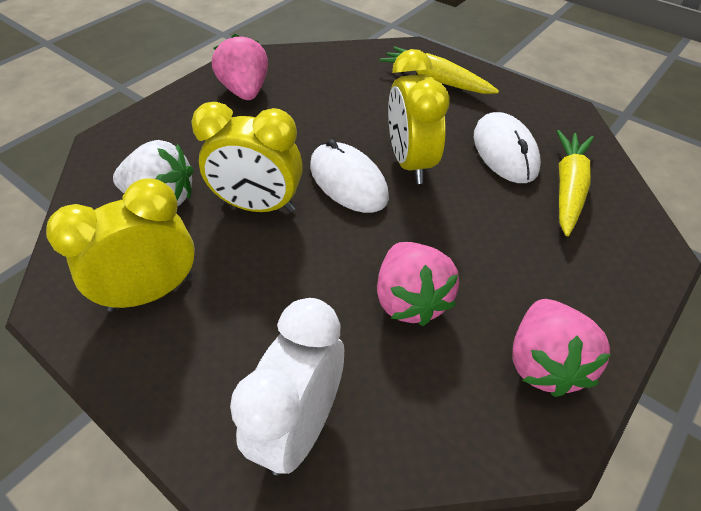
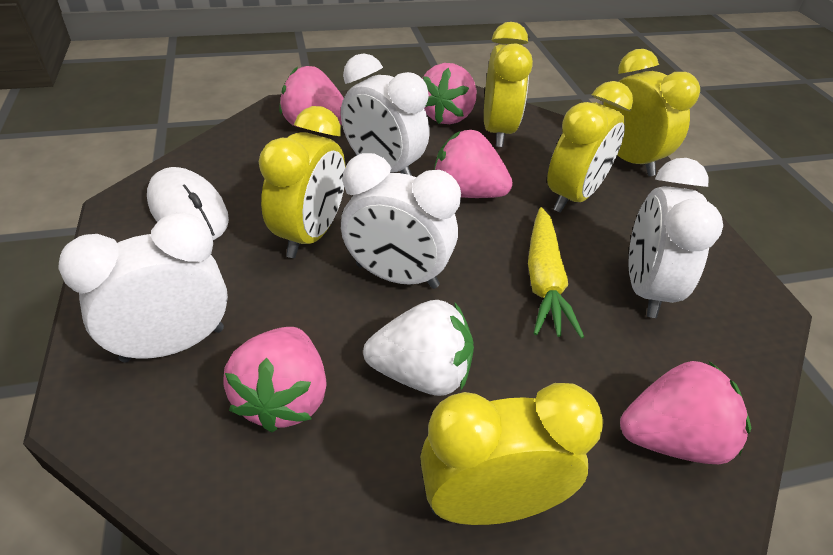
pink strawberry: [212,34,268,100] [377,242,459,326] [512,299,611,397] = 3 -> [223,327,327,433] [279,66,344,128] [422,63,477,124] [434,130,513,198] [620,360,751,464] = 5
white clock: [230,298,344,476] = 1 -> [58,212,228,362] [341,53,429,176] [341,153,461,289] [628,158,723,318] = 4
white mouse: [310,139,389,213] [474,112,541,183] = 2 -> [147,167,229,240] = 1
yellow carrot: [380,46,499,94] [557,130,594,236] = 2 -> [528,207,584,339] = 1
yellow clock: [46,179,195,312] [191,102,303,212] [388,49,449,184] = 3 -> [259,106,345,258] [420,383,603,525] [484,22,533,147] [547,81,633,213] [603,49,700,176] = 5

